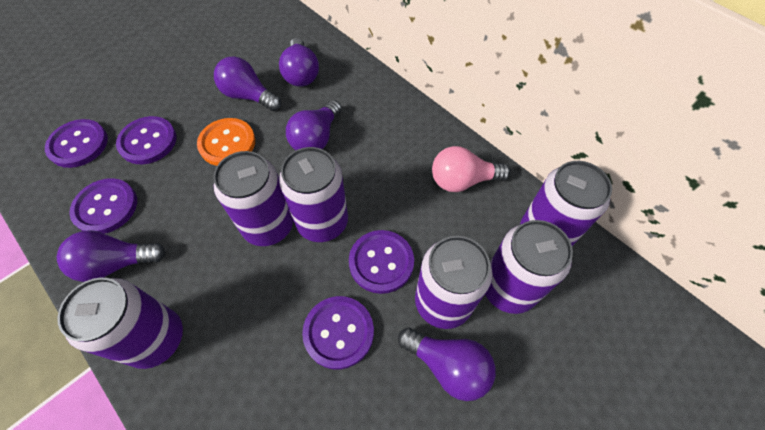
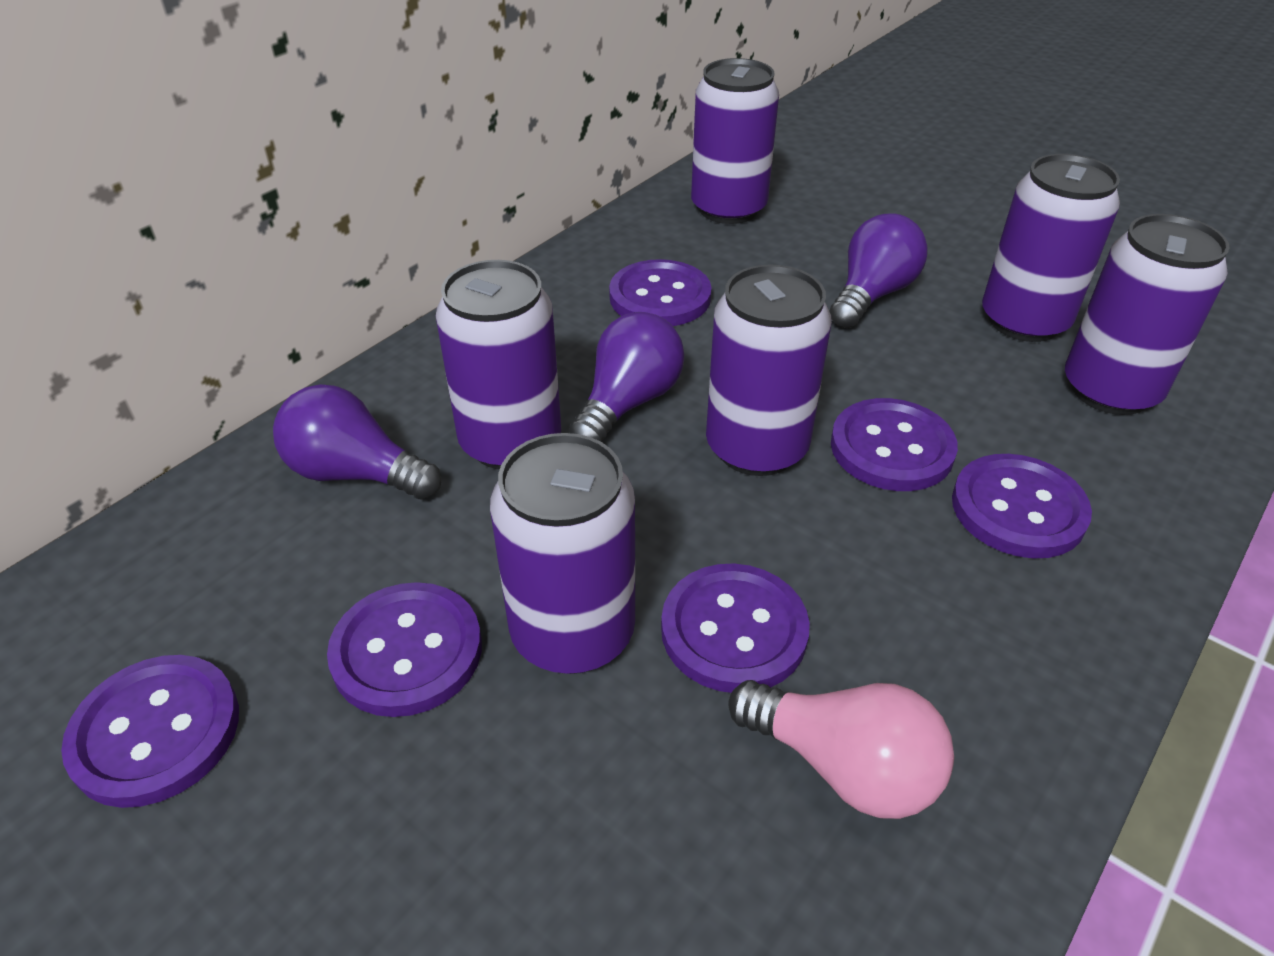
orange button: [197,118,255,166] = 1 -> none = 0
purple button: [45,119,108,168] [69,178,137,234] [116,116,177,164] [302,296,374,370] [349,230,414,294] = 5 -> [61,655,239,808] [327,582,482,717] [609,259,712,326] [661,564,810,693] [831,398,958,491] [952,454,1092,559] = 6
purple light bulb: [57,230,166,282] [214,56,281,111] [279,38,319,87] [286,100,341,150] [398,327,496,401] = 5 -> [273,384,441,500] [569,312,684,442] [830,213,928,328] = 3

